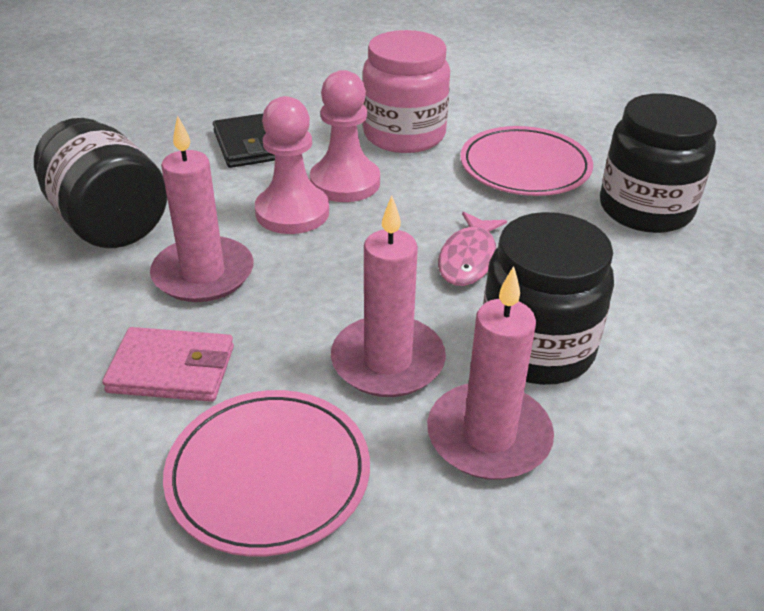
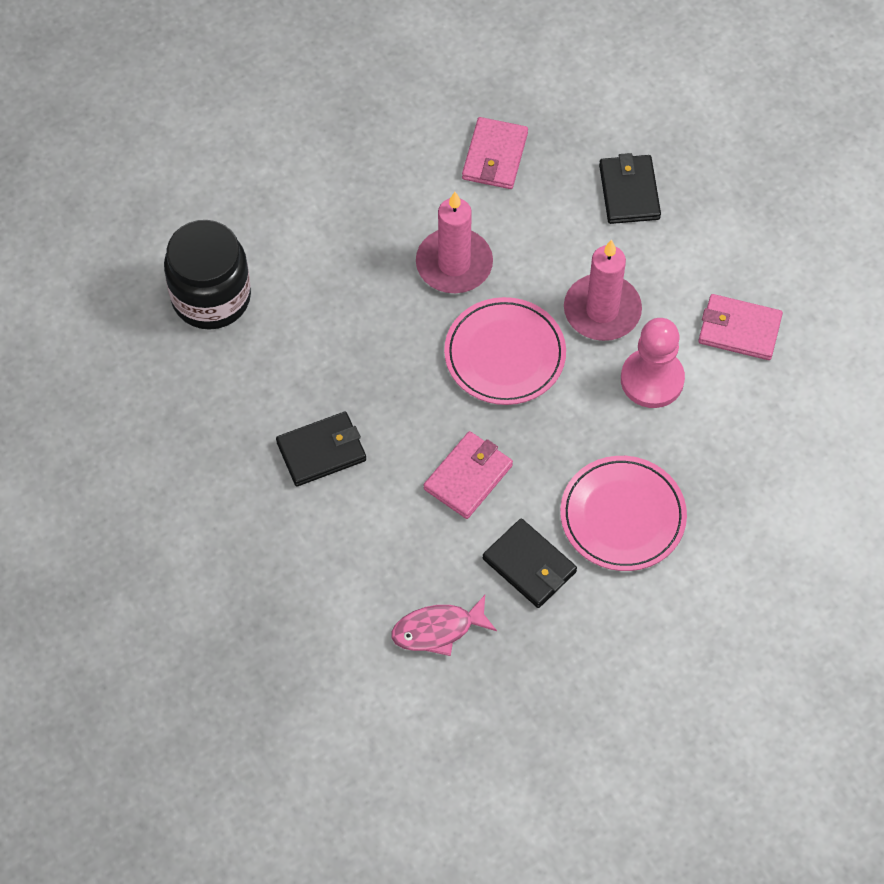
black jar: [34,118,167,248] [483,212,614,385] [600,93,717,233] = 3 -> [164,220,251,330] = 1
black wallet: [213,113,275,168] = 1 -> [276,412,366,486] [483,518,577,608] [599,153,661,224] = 3
pink candle: [150,115,253,302] [331,196,446,397] [427,266,554,480] = 3 -> [416,192,493,293] [564,240,642,341] = 2
pink jar: [363,30,450,153] = 1 -> none = 0
pink pawn: [255,96,329,234] [310,70,380,202] = 2 -> [621,318,685,408] = 1
pink wallet: [102,327,234,402] = 1 -> [424,431,513,519] [462,117,528,189] [698,294,783,360] = 3

